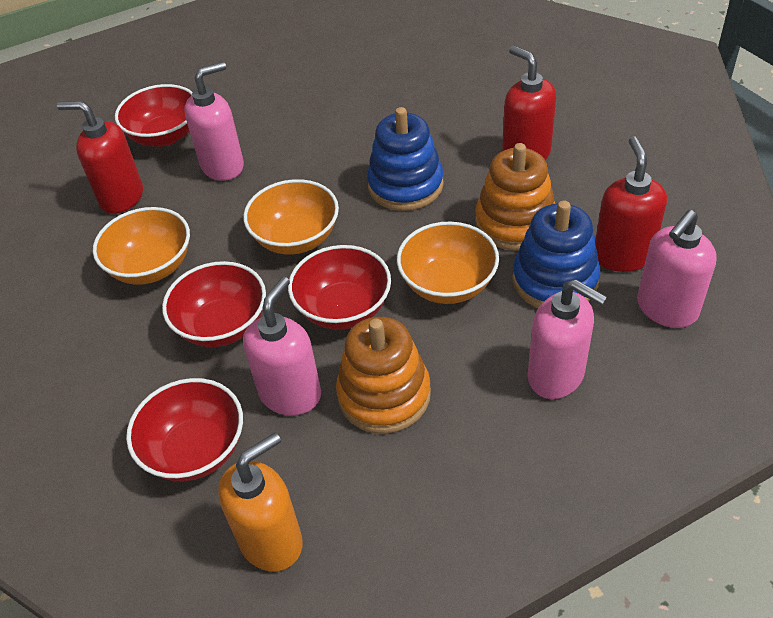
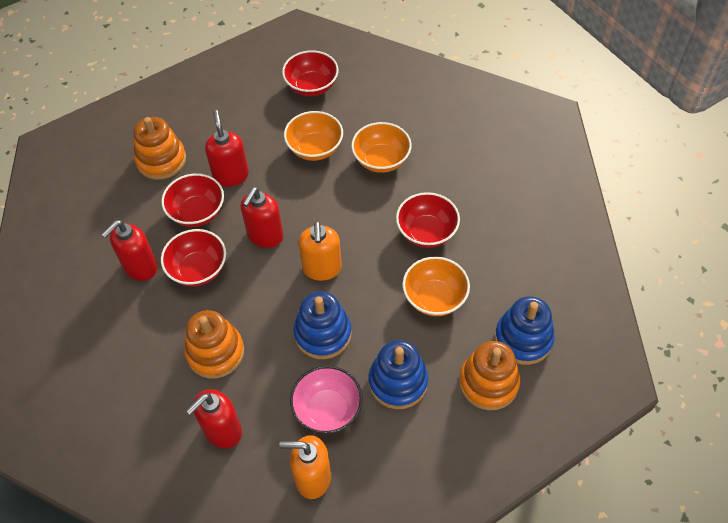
blue stacking toy: [367,107,444,211] [512,201,601,308] = 2 -> [294,291,352,359] [368,340,428,409] [495,296,555,365] = 3
orange soap dispenser: [218,432,303,572] = 1 -> [279,435,331,499] [299,221,342,281] = 2
orange stacking toy: [336,317,431,434] [475,143,555,251] = 2 -> [133,117,186,180] [184,310,244,379] [459,341,520,410] = 3
pink bowl: none = 0 -> [290,366,363,434] = 1
pink soap dispenser: [184,62,244,181] [243,277,321,415] [528,279,607,399] [637,210,717,328] = 4 -> none = 0
red soap dispenser: [57,101,143,214] [502,46,556,160] [595,136,667,272] = 3 -> [101,220,158,281] [186,389,242,448] [205,110,249,187] [241,187,283,248] = 4

